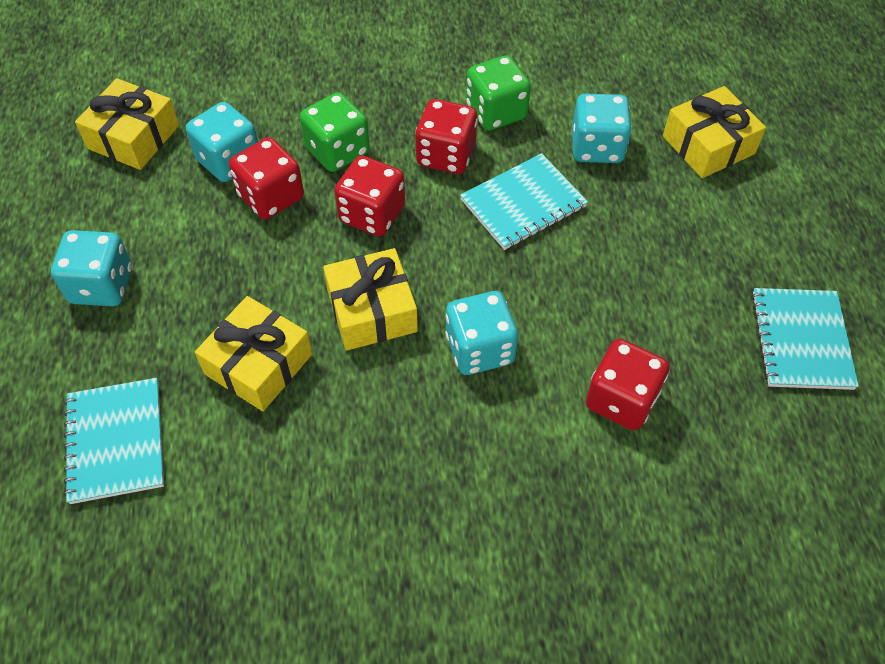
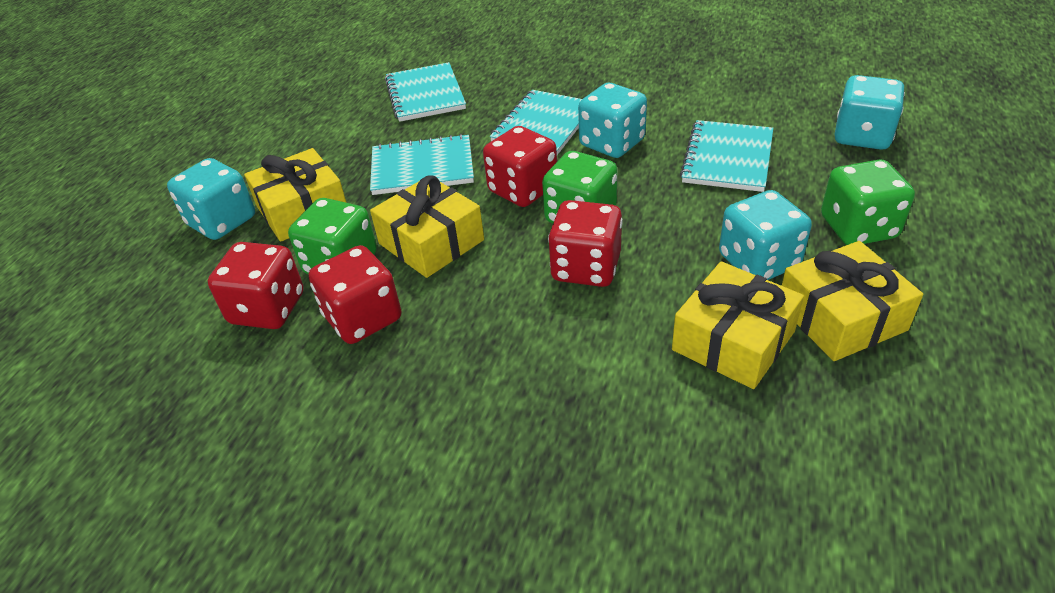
green dice: [300,92,370,172] [466,55,531,131] = 2 -> [288,198,377,274] [542,151,617,224] [821,159,915,245] = 3
turquoise notebook: [64,378,164,504] [460,153,588,250] [751,288,859,390] = 3 -> [370,134,474,195] [385,62,466,122] [490,90,582,155] [680,120,773,192] = 4

